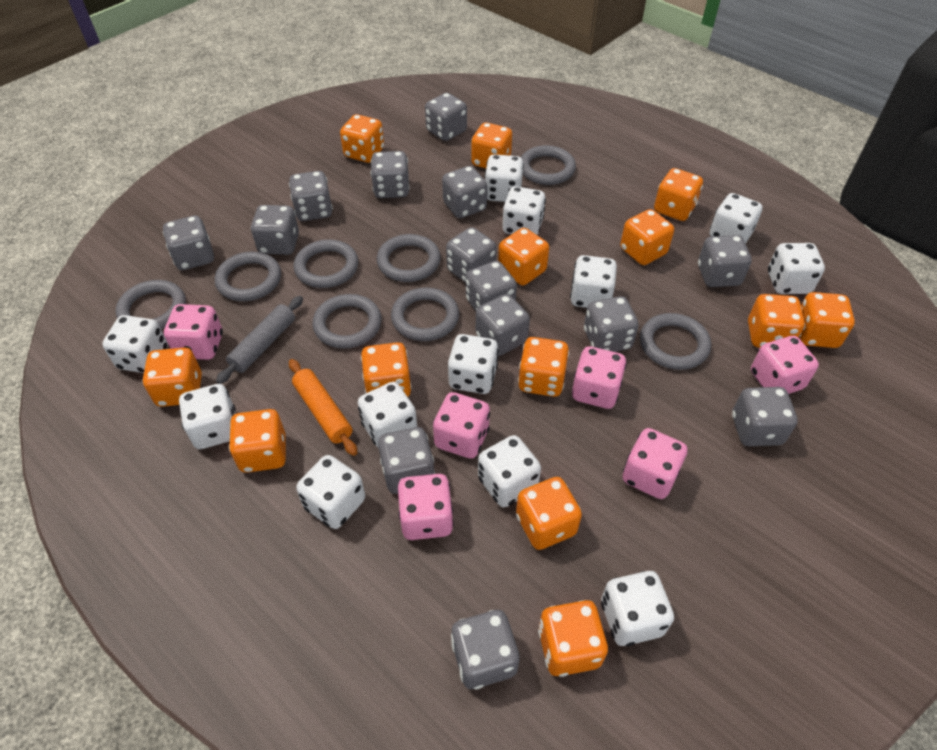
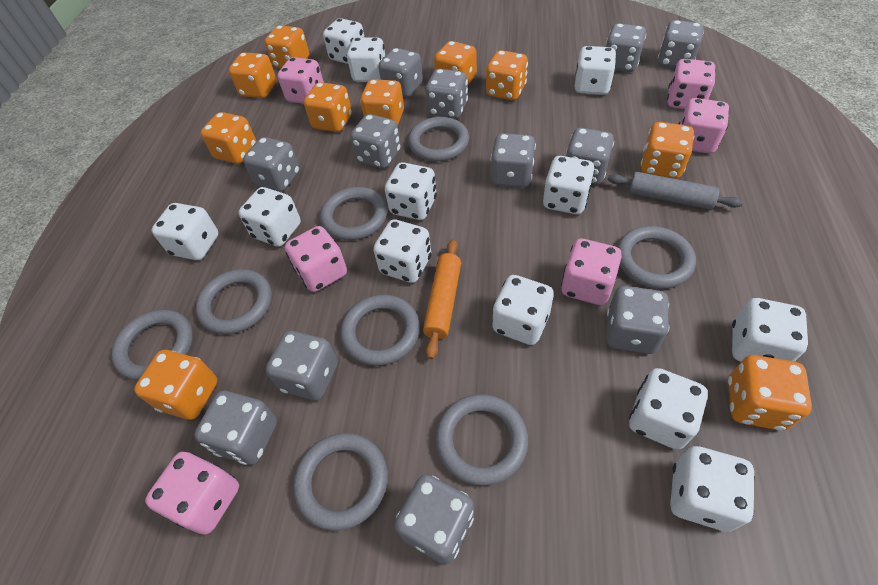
grey dice: [163,216,214,270] [251,205,299,255] [289,171,333,221] [371,151,410,198] [378,427,435,494] [425,93,467,141] [442,166,487,218] [446,227,497,283] [451,610,520,690] [466,261,517,311] [476,294,530,356] [584,296,639,352] [698,235,752,287] [732,387,798,446] = 14 -> [194,391,277,465] [243,137,300,192] [266,331,338,401] [350,114,401,168] [379,48,423,97] [395,474,474,564] [426,69,468,119] [491,133,536,187] [566,128,614,184] [606,23,646,72] [606,286,669,354] [658,20,704,68] = 12
orange dice: [143,348,202,407] [229,409,286,473] [340,114,384,163] [361,342,412,397] [471,123,512,168] [498,228,549,285] [516,477,582,550] [518,337,569,397] [538,600,608,677] [620,209,674,265] [654,168,703,221] [748,294,805,348] [799,292,855,348] = 13 -> [134,350,218,420] [201,112,257,164] [229,52,277,98] [265,25,309,68] [304,82,352,132] [360,79,404,125] [434,41,477,86] [486,50,528,100] [641,122,694,179] [728,355,812,430] = 10

